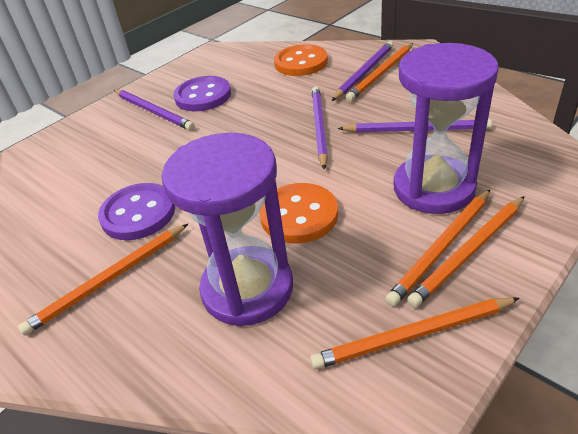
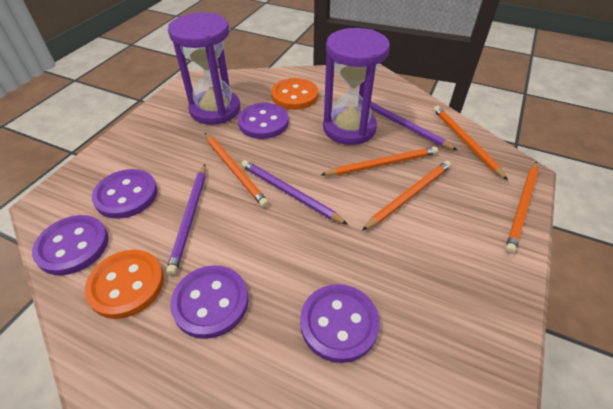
purple button: [98,183,175,240] [173,76,231,111] = 2 -> [32,215,108,275] [92,169,158,219] [170,265,248,339] [238,103,289,139] [300,284,379,363] = 5
purple pencil: [114,90,195,131] [312,86,328,170] [332,41,393,101] [338,119,492,133] = 4 -> [166,164,206,275] [241,160,348,225] [370,101,457,150] = 3

